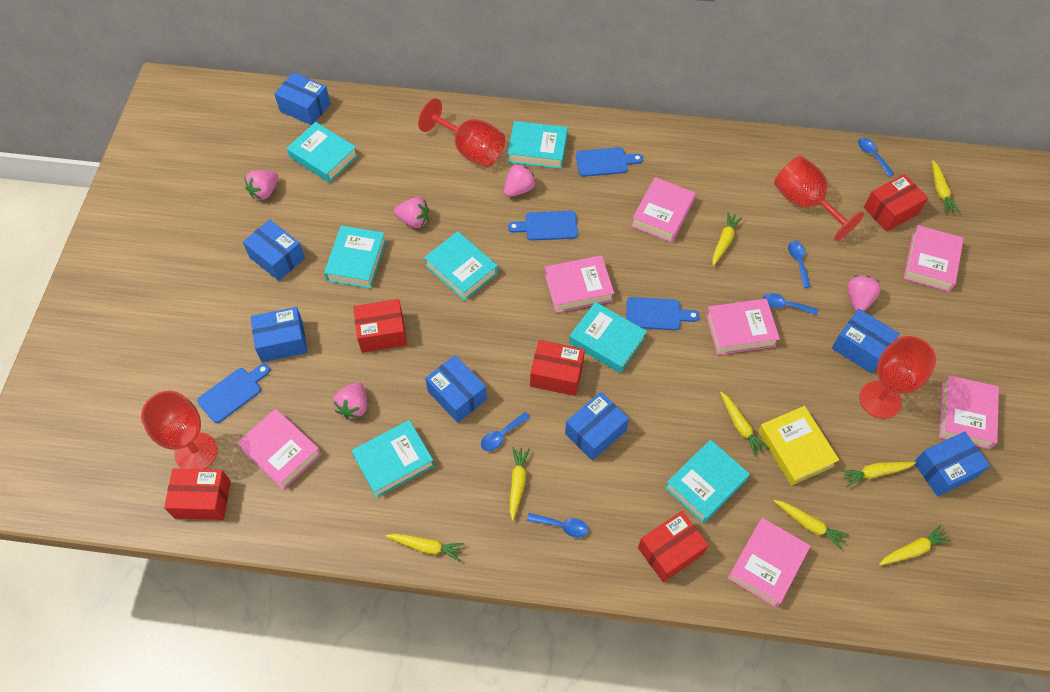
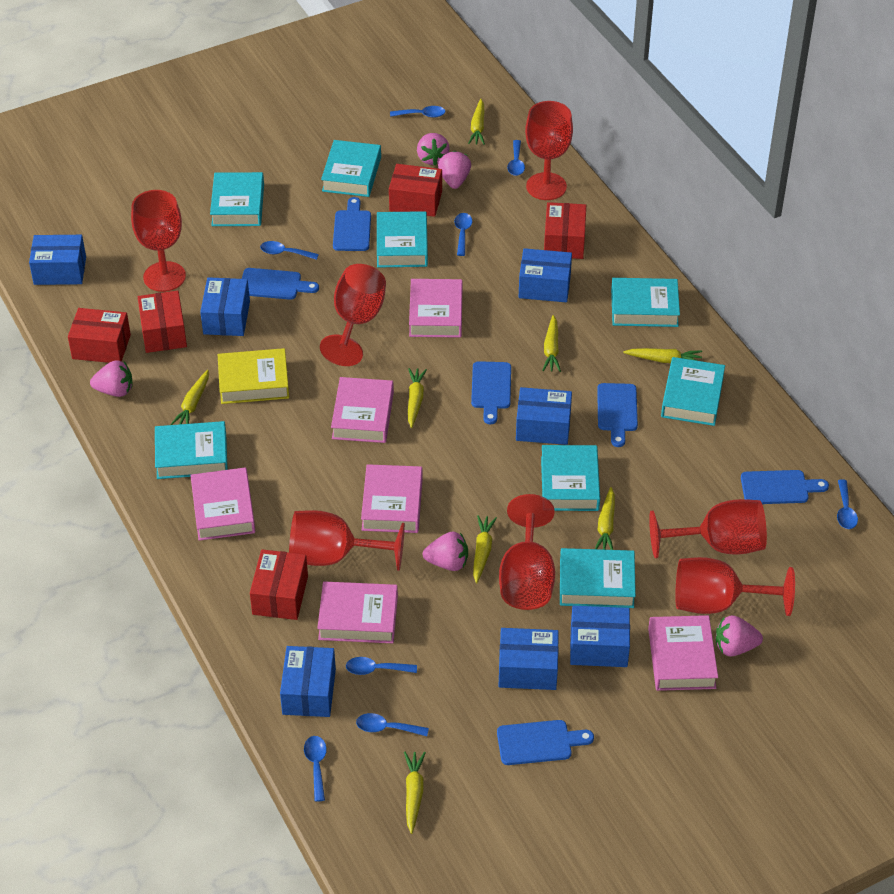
blue cutting board: [197,364,270,423] [508,211,578,240] [576,147,643,177] [626,297,700,330] = 4 -> [242,268,319,300] [333,197,371,251] [471,361,511,424] [497,720,594,765] [597,383,638,447] [741,470,829,504] = 6
blue spoon: [481,412,530,451] [527,513,589,538] [763,293,818,315] [788,241,811,288] [858,138,894,176] = 5 -> [260,241,319,260] [304,736,327,802] [346,657,417,675] [356,713,429,736] [390,106,446,118] [454,213,472,256] [507,140,525,176] [837,479,858,529] = 8
pink book: [237,409,321,490] [545,255,614,313] [631,177,696,242] [706,299,780,355] [728,518,810,607] [904,225,964,292] [939,375,999,449] = 7 -> [191,467,255,541] [317,582,398,643] [331,377,394,443] [361,464,423,533] [409,279,462,338] [648,615,718,691] = 6
red goblet: [141,391,218,469] [418,98,505,167] [774,156,864,241] [859,336,936,419] = 4 -> [131,190,186,292] [289,510,405,571] [320,264,386,366] [499,494,555,610] [525,101,573,200] [649,499,767,558] [675,557,795,616] = 7
turquoise book: [287,122,358,183] [324,226,386,289] [352,420,434,498] [424,231,498,301] [507,121,568,169] [569,302,647,373] [665,439,750,523] = 7 -> [155,421,228,479] [210,172,264,226] [321,140,381,197] [377,211,428,268] [541,445,600,511] [560,548,636,608] [611,278,680,327] [661,357,725,426] = 8

